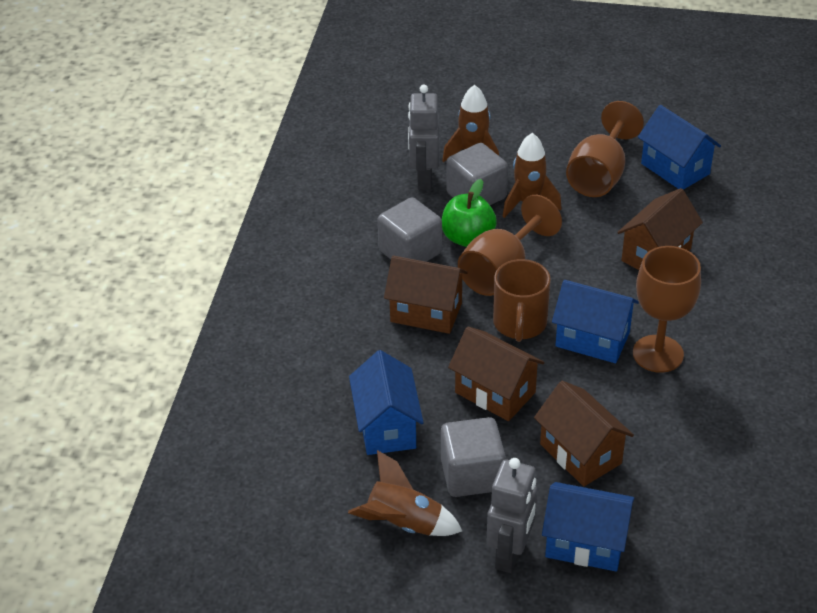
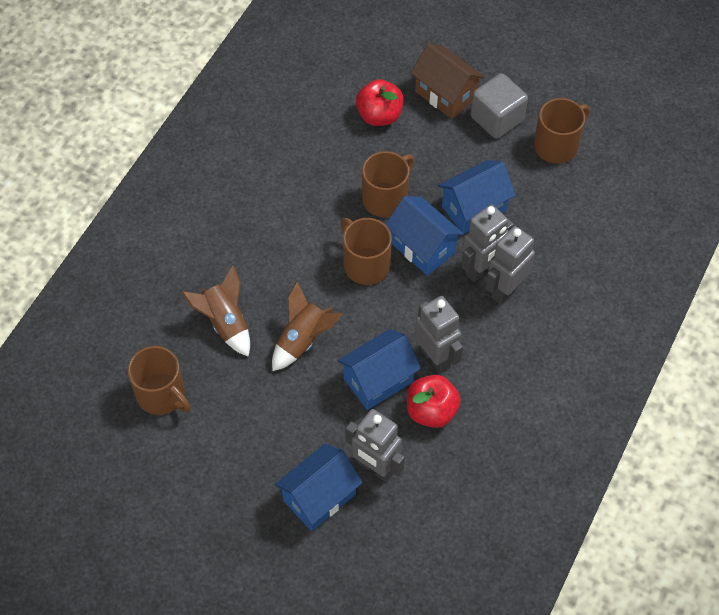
brown goblet: [458,195,562,296] [566,101,644,197] [633,246,701,373] = 3 -> none = 0
brown house: [384,255,468,334] [448,327,545,421] [534,381,634,486] [617,188,703,270] = 4 -> [411,43,485,119] = 1
brown mug: [493,259,551,342] = 1 -> [128,346,191,415] [341,218,392,285] [362,151,414,218] [534,98,590,164] = 4
brown rocket: [348,450,462,536] [442,85,499,162] [502,133,562,218] = 3 -> [181,265,250,357] [272,282,343,371] = 2
green apple: [442,179,497,247] = 1 -> none = 0
grey cube: [378,198,442,262] [441,417,505,497] [446,143,508,205] = 3 -> [470,73,528,139] = 1
grey robot: [408,85,439,190] [486,458,537,573] = 2 -> [345,409,405,482] [415,296,463,374] [461,204,514,282] [485,226,535,304] = 4
red apple: none = 0 -> [356,79,404,126] [407,374,461,428] = 2

